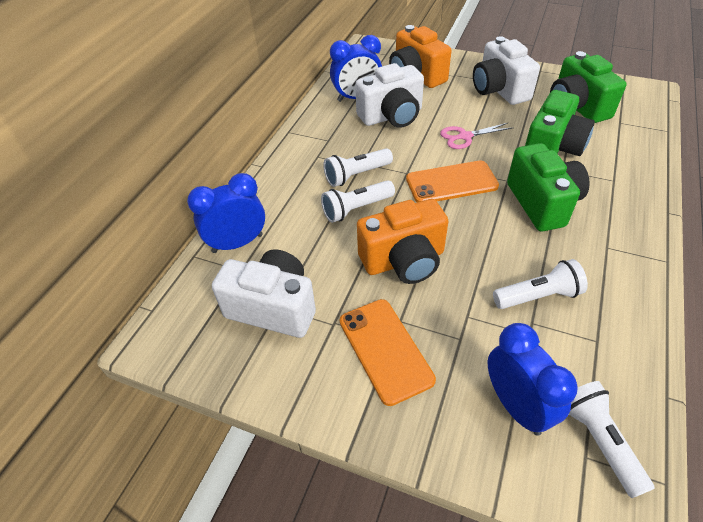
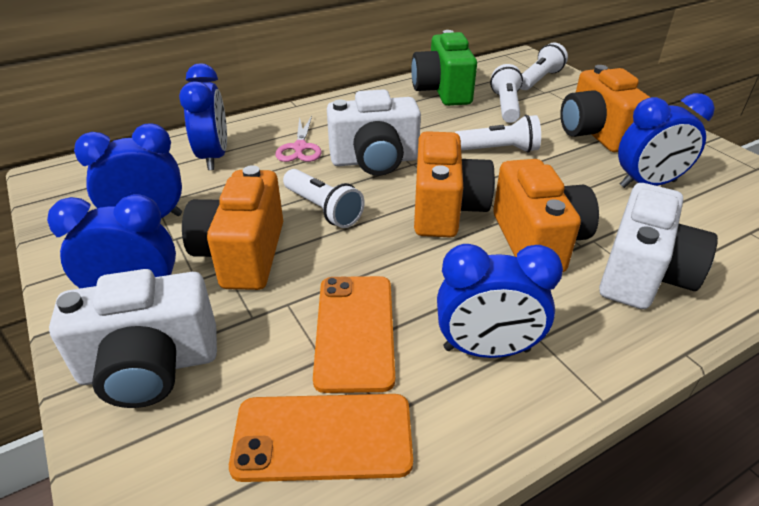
blue clock: [187,173,265,253] [330,35,382,102] [488,323,578,436] = 3 -> [47,194,176,288] [74,124,182,218] [179,63,227,170] [437,244,563,358] [618,93,715,188] = 5
green camera: [507,143,590,231] [525,90,595,156] [550,51,627,123] = 3 -> [411,30,477,106] = 1
orange camera: [357,199,449,284] [389,25,452,88] = 2 -> [182,165,283,290] [414,131,495,237] [493,159,599,273] [560,65,651,152] = 4

